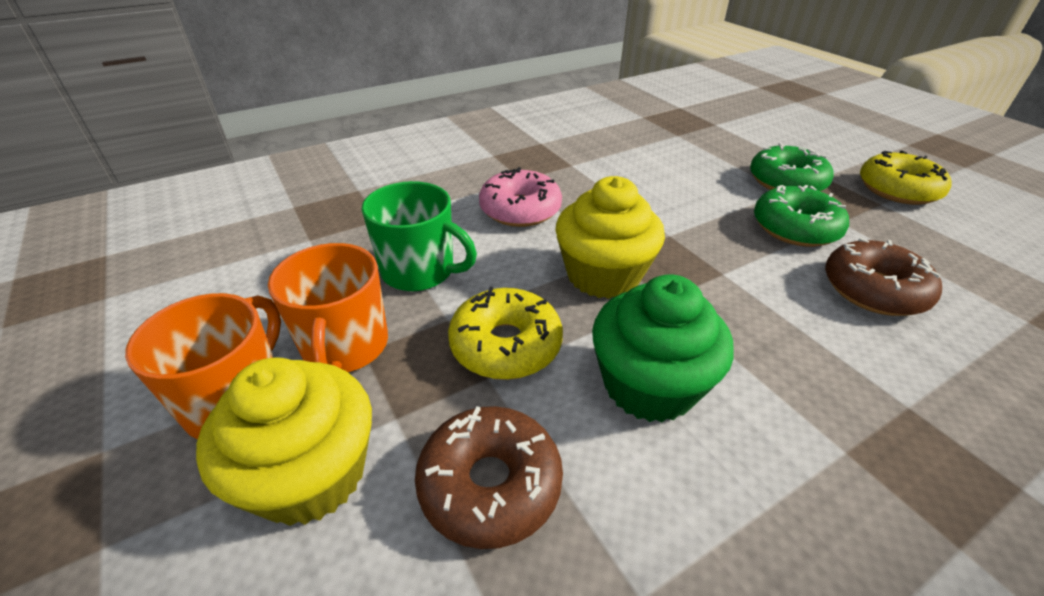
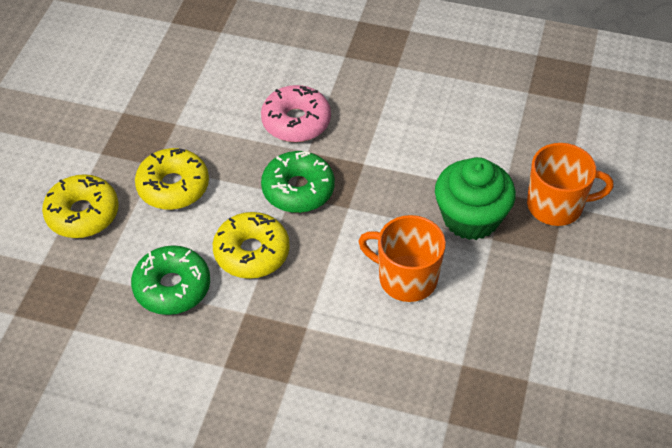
brown donut: [415,406,563,549] [825,237,942,316] = 2 -> none = 0
green mug: [361,181,477,291] = 1 -> none = 0
yellow cupcake: [196,357,372,526] [555,176,665,299] = 2 -> none = 0
yellow donut: [448,287,563,380] [860,150,952,205] = 2 -> [42,174,119,238] [135,148,209,210] [213,212,290,279] = 3

